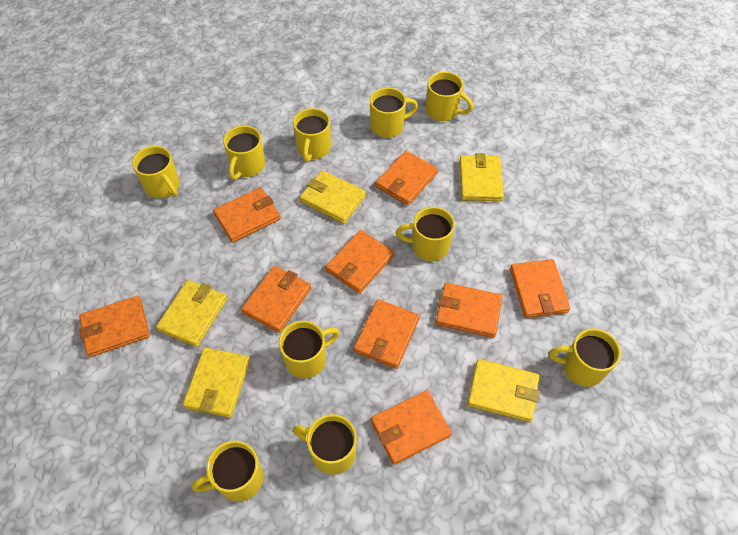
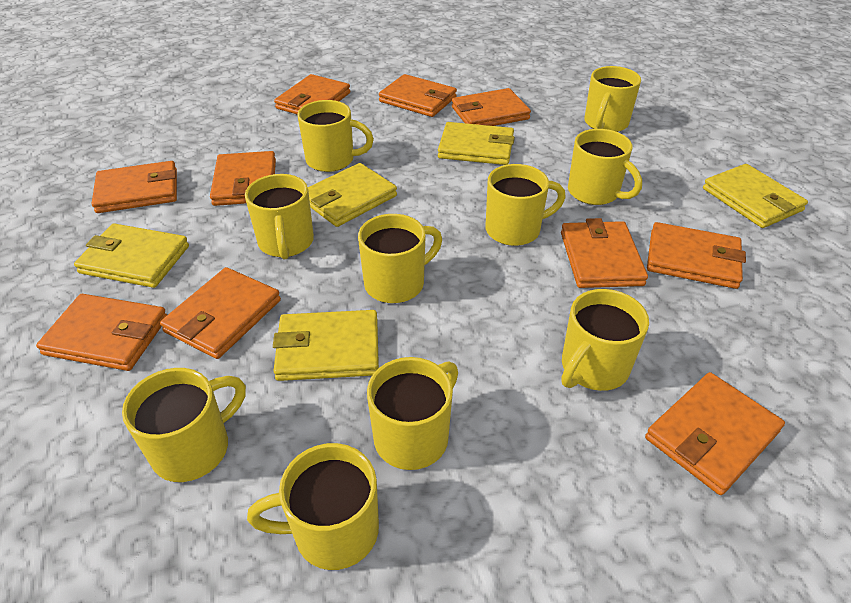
orange wallet: [79,296,150,357] [213,187,281,243] [241,266,311,333] [326,230,394,293] [354,299,420,369] [371,390,452,465] [376,151,438,206] [436,283,503,338] [510,259,570,318] = 9 -> [36,294,167,371] [92,161,177,213] [160,267,281,359] [210,151,276,206] [274,74,350,114] [379,74,457,117] [452,88,531,126] [561,218,648,288] [645,372,785,495] [647,222,746,289] = 10

